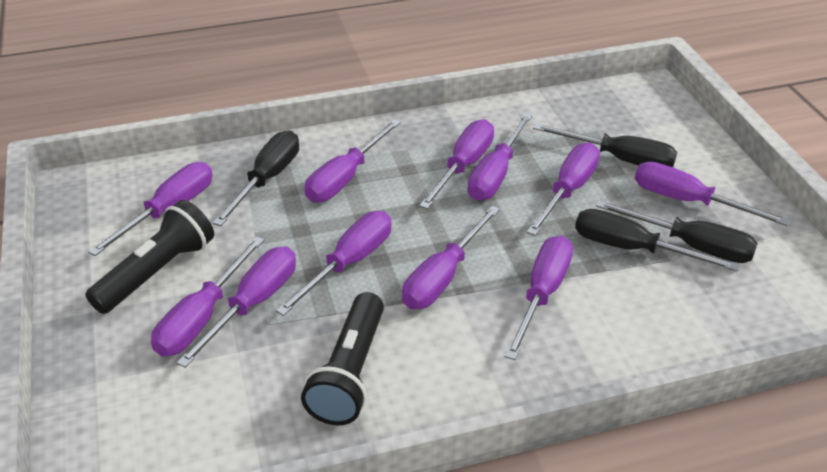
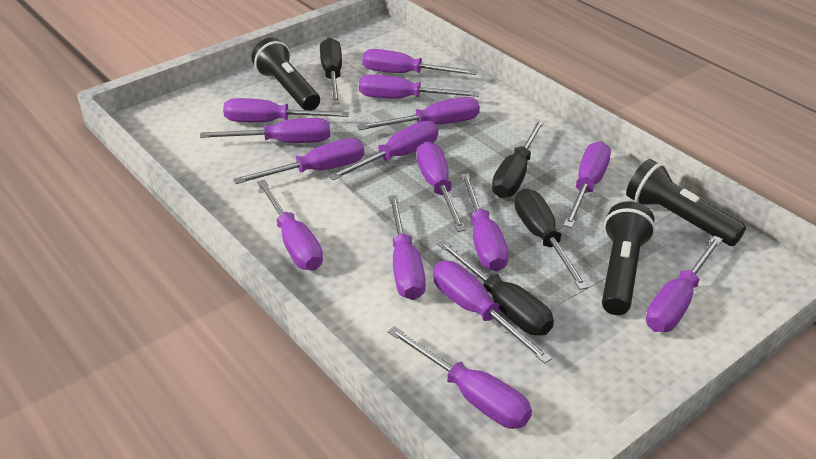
black flashlight: [85,200,214,314] [301,292,384,425] = 2 -> [251,38,320,111] [602,201,655,315] [626,159,746,246] = 3
purple screwdriver: [88,162,212,256] [151,237,264,357] [176,247,296,368] [276,211,391,316] [305,120,401,202] [402,206,500,309] [419,119,494,209] [468,113,533,201] [505,236,573,360] [527,143,600,236] [635,161,790,226] = 11 -> [200,118,330,143] [223,98,349,122] [233,138,364,184] [257,180,323,270] [328,121,438,180] [357,97,480,130] [359,74,480,98] [362,49,477,75] [388,326,532,429] [389,195,426,300] [417,141,466,232] [433,261,552,364] [460,173,509,272] [563,141,611,228] [646,236,723,332] = 15

